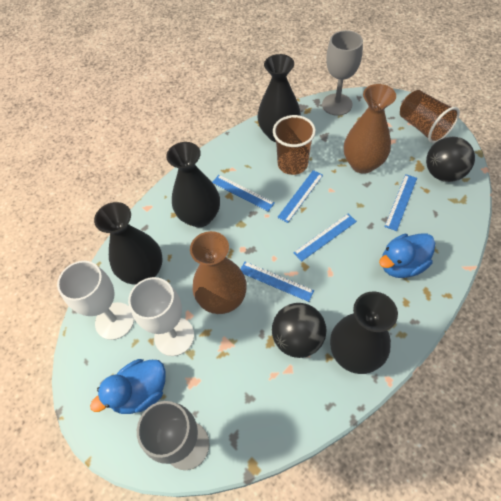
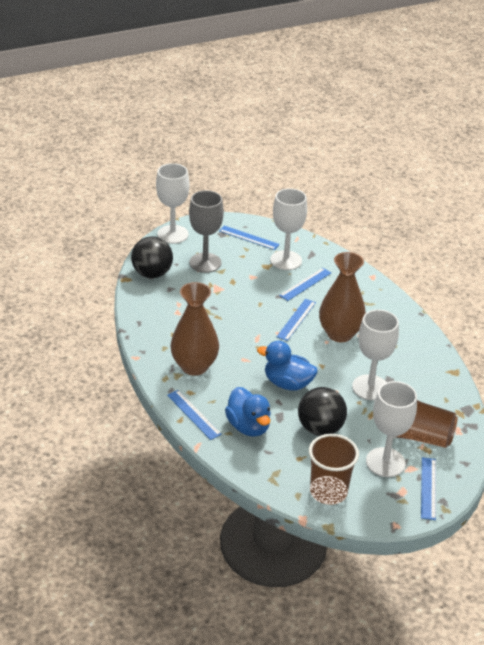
black vase: [94,202,163,285] [166,142,220,227] [258,54,301,142] [330,291,398,374] = 4 -> none = 0
grey goblet: [137,401,209,470] [322,30,363,116] = 2 -> [189,190,224,273] = 1
white goblet: [57,261,134,340] [128,277,194,356] = 2 -> [156,163,189,244] [270,188,307,270] [352,310,399,401] [366,381,417,477] = 4

